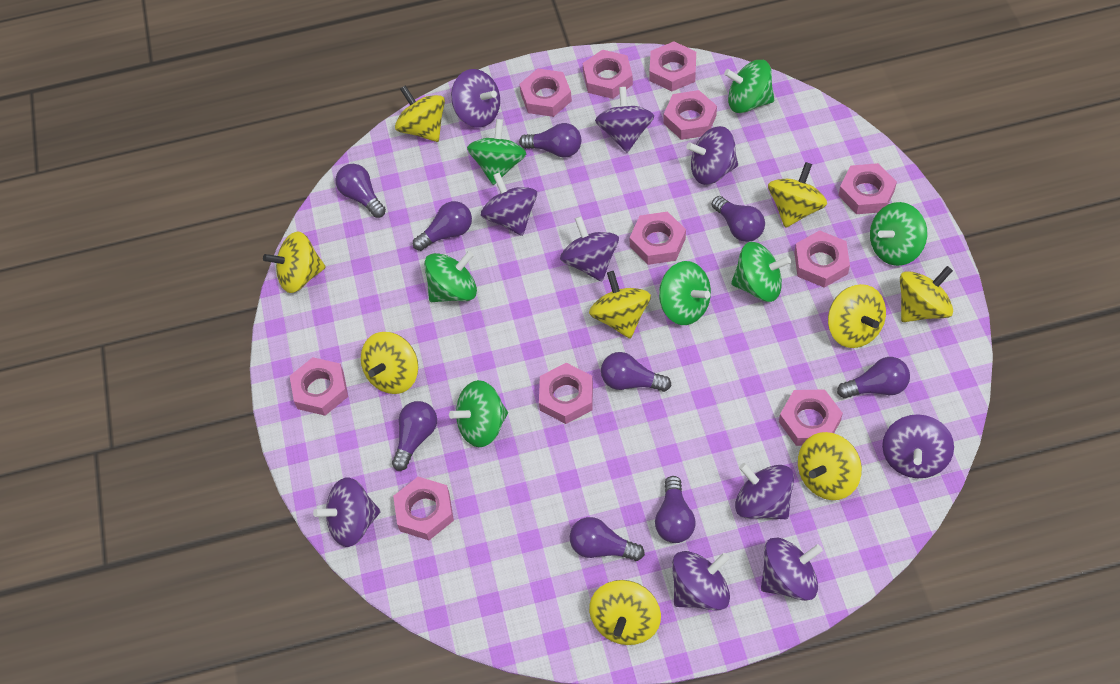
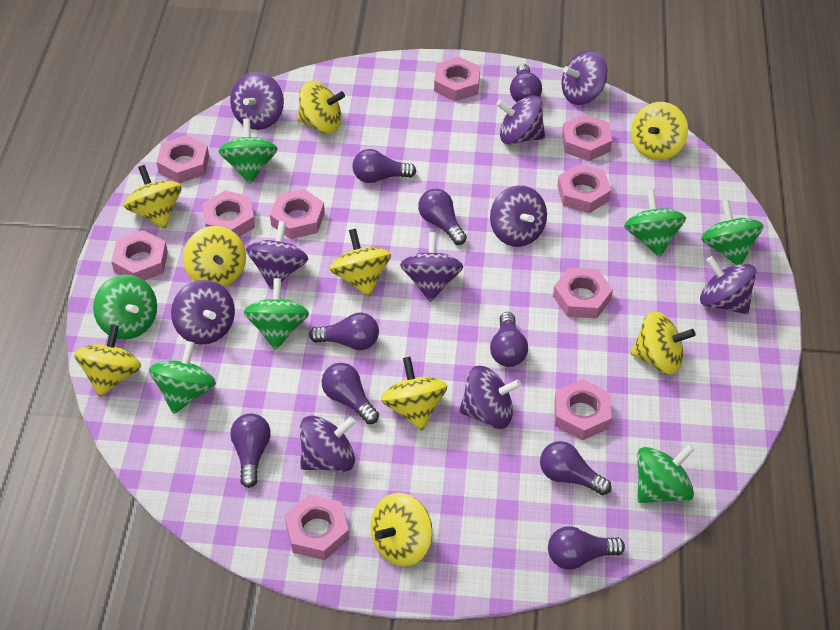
pink nut: [290,357,348,416] [393,477,454,540] [519,69,572,117] [539,363,593,424] [583,50,633,99] [630,211,686,265] [649,42,696,91] [664,90,717,140] [779,390,843,446] [794,230,850,288] [838,163,897,214] = 11 -> [111,230,168,281] [156,135,209,183] [202,190,255,237] [270,189,325,239] [285,495,349,560] [434,57,480,101] [553,268,613,319] [555,379,611,440] [557,164,611,213] [562,114,612,161] = 10

